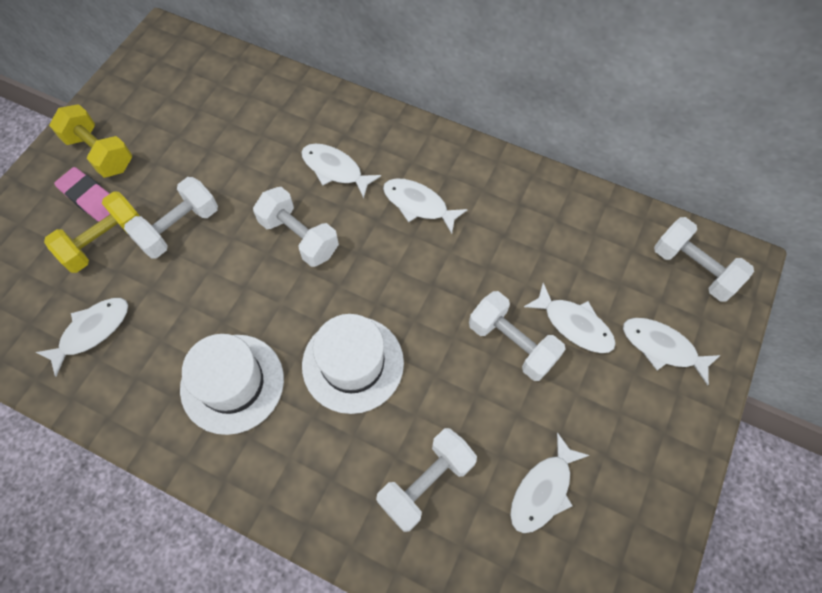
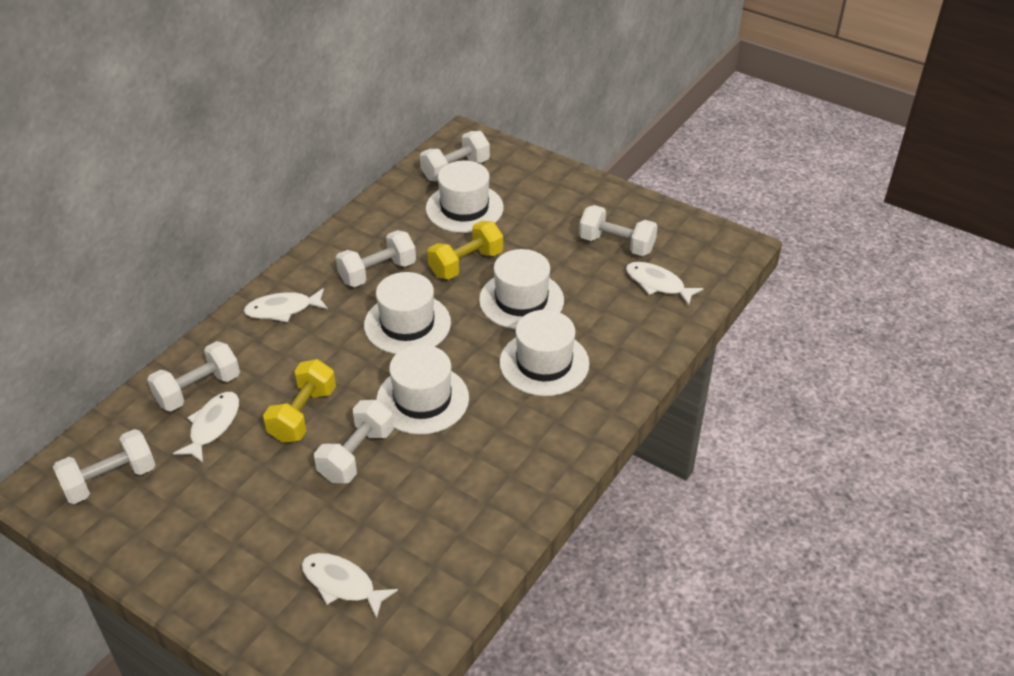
pink eraser: [54,167,110,222] = 1 -> none = 0
white dumbbell: [124,177,218,258] [253,187,339,267] [376,428,477,532] [469,291,565,381] [654,217,754,302] = 5 -> [53,429,155,504] [147,341,240,411] [314,400,394,483] [336,230,416,287] [420,131,490,181] [579,205,658,256] = 6
white fish: [36,298,128,377] [301,144,381,199] [383,178,468,234] [510,432,590,533] [524,283,616,353] [623,318,720,385] = 6 -> [173,392,239,463] [244,288,328,322] [301,553,398,619] [626,262,704,306] = 4
white hat: [180,334,284,435] [302,314,404,414] = 2 -> [364,272,451,354] [376,345,469,435] [426,161,504,233] [479,249,564,329] [499,310,589,396] = 5

